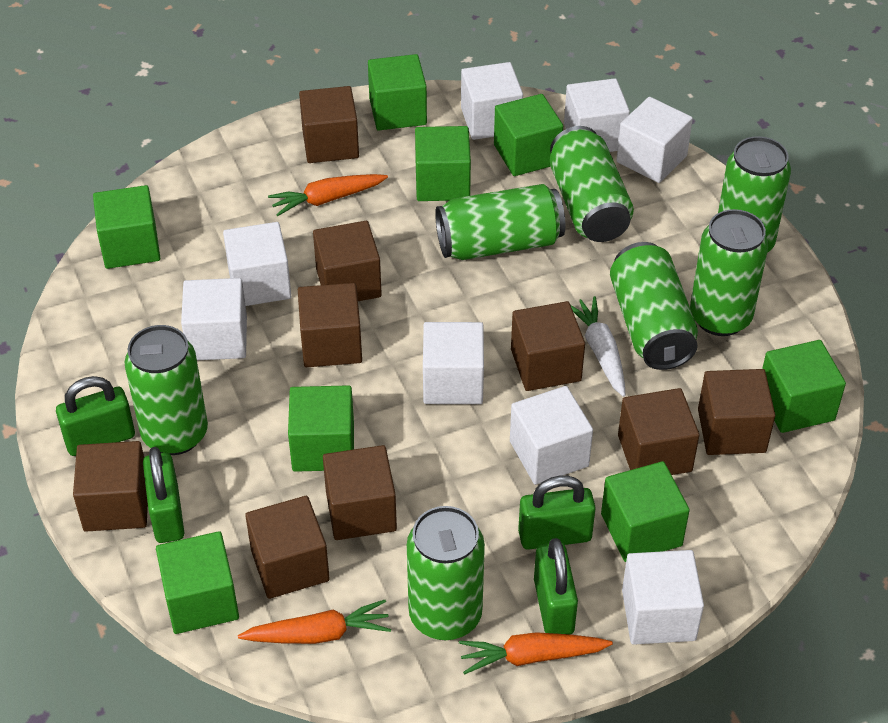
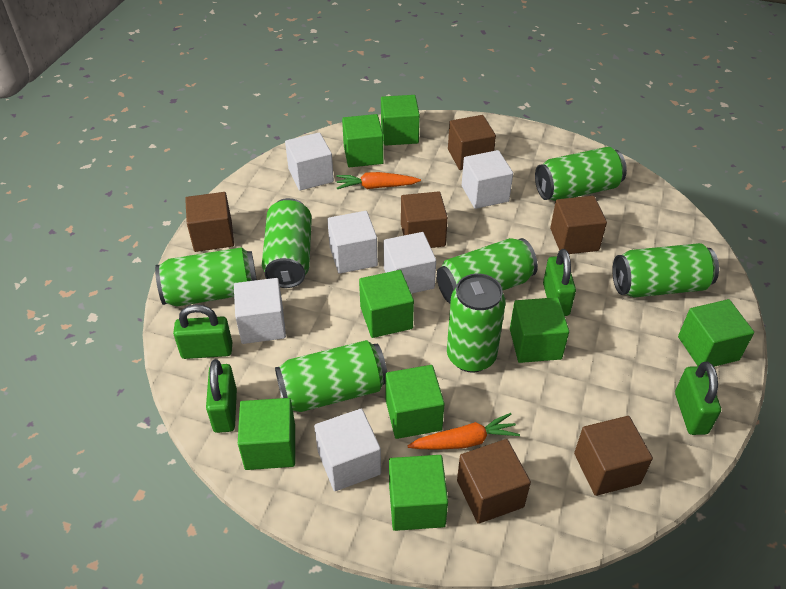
brown cube: [73,441,148,532] [245,496,330,599] [298,283,362,367] [299,86,359,163] [313,221,382,301] [323,445,397,540] [511,301,585,391] [618,388,699,475] [698,369,775,455] = 9 -> [185,192,234,252] [401,191,448,248] [448,115,496,170] [457,439,531,524] [550,196,607,254] [574,416,653,496] = 6
orange carrot: [238,600,391,644] [268,174,388,216] [459,632,613,675] = 3 -> [336,172,421,189] [408,413,520,449] = 2
white carrot: [571,296,626,397] = 1 -> none = 0
white cube: [181,278,247,360] [223,222,291,306] [423,322,484,404] [461,62,523,140] [510,386,593,485] [564,78,630,152] [616,97,693,183] [622,550,704,645] = 8 -> [234,278,286,344] [285,132,334,191] [314,409,381,491] [327,211,378,274] [384,232,436,294] [462,150,513,209] = 6

